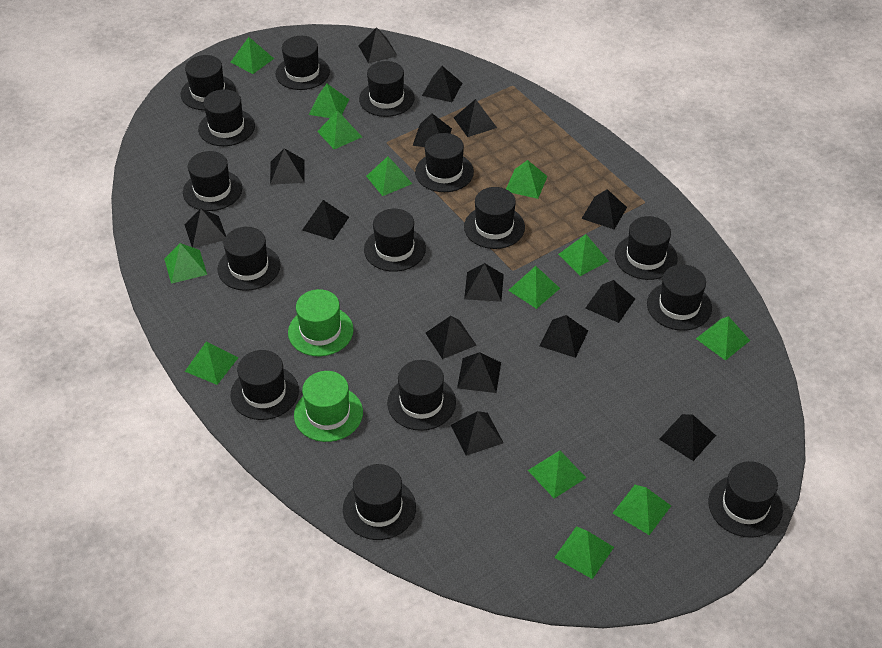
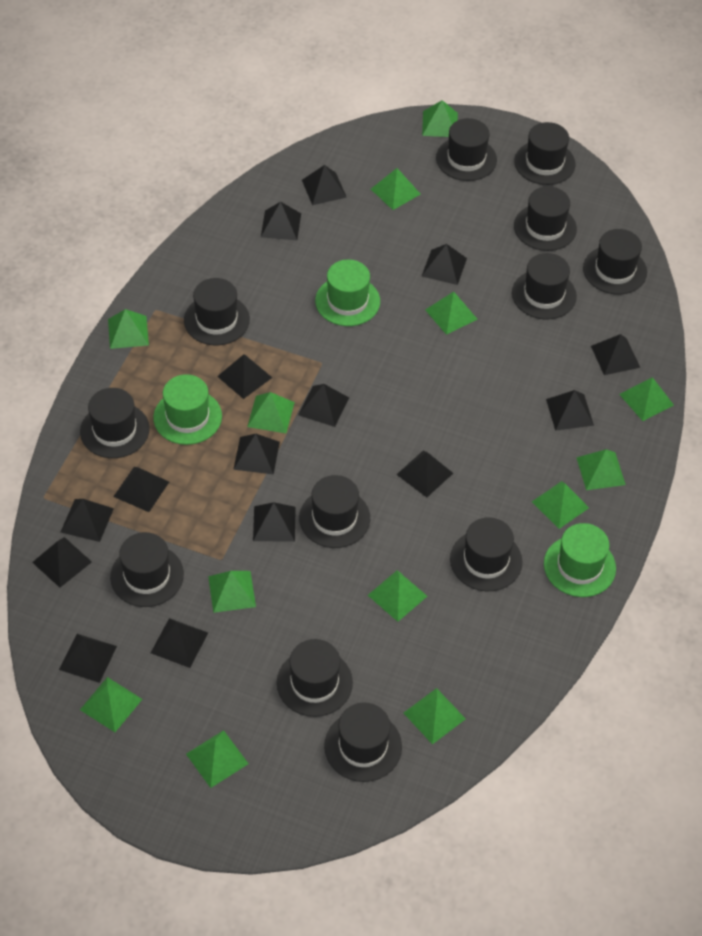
black hat: [181,55,236,110] [183,151,242,211] [198,89,255,146] [218,227,280,291] [231,350,299,420] [276,36,330,90] [343,464,416,540] [359,61,415,117] [364,209,426,272] [387,360,456,431] [415,133,474,192] [464,187,525,249] [615,216,678,280] [647,264,712,331] [708,461,783,538] = 15 -> [80,388,150,458] [110,532,184,607] [184,278,250,345] [277,639,353,717] [299,475,370,548] [324,702,402,782] [436,118,497,181] [450,517,522,591] [512,253,577,319] [514,122,575,185] [514,186,577,251] [583,229,647,295] = 12
green hat: [288,289,354,356] [294,371,363,442] = 2 -> [153,374,222,445] [315,259,380,326] [544,523,616,597] = 3

